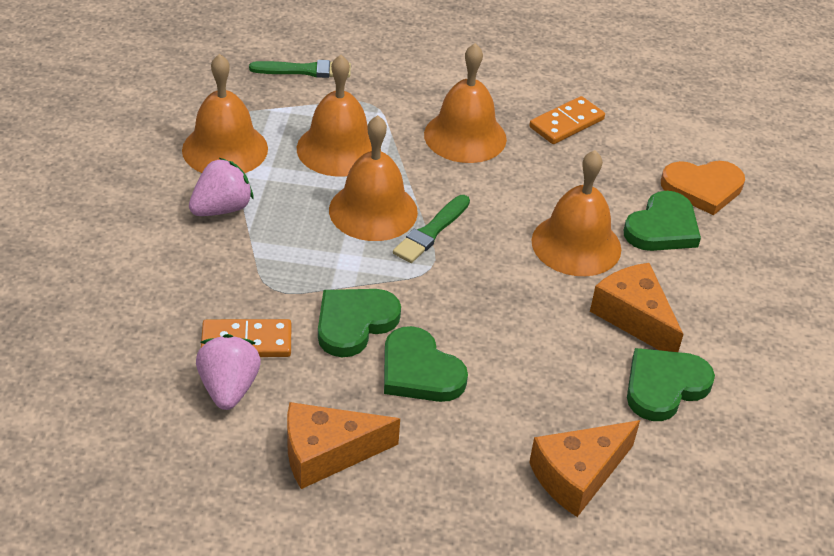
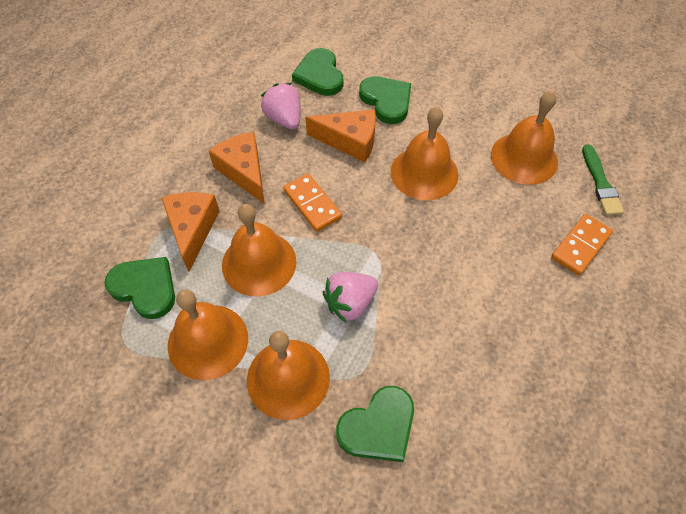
green brush: [249,60,351,78] [393,195,470,263] = 2 -> [582,144,624,215] = 1
orange heart: [661,161,745,215] = 1 -> none = 0

